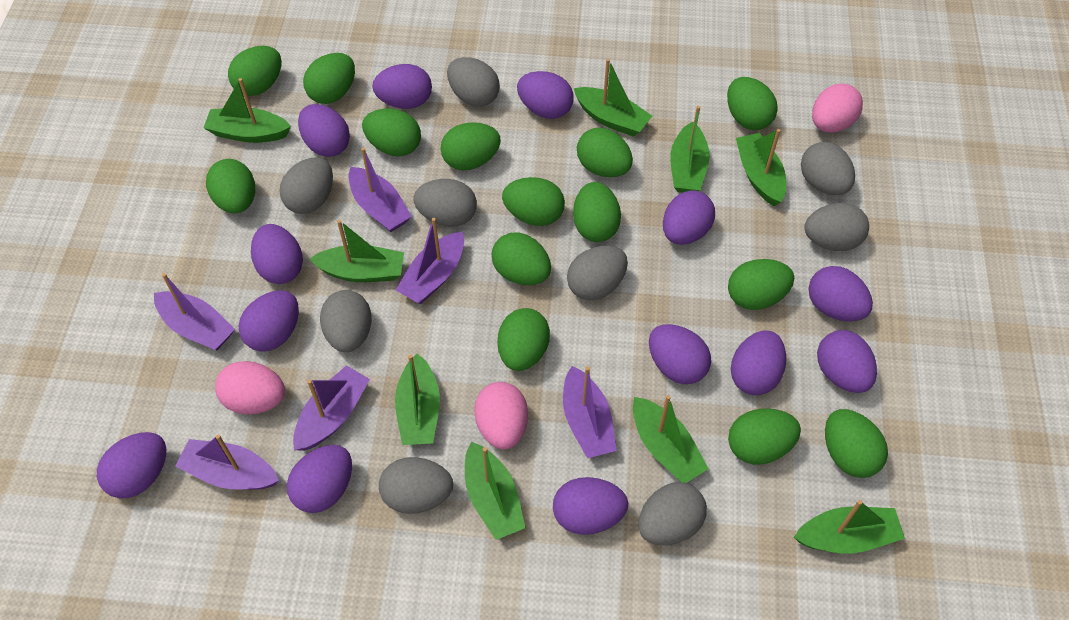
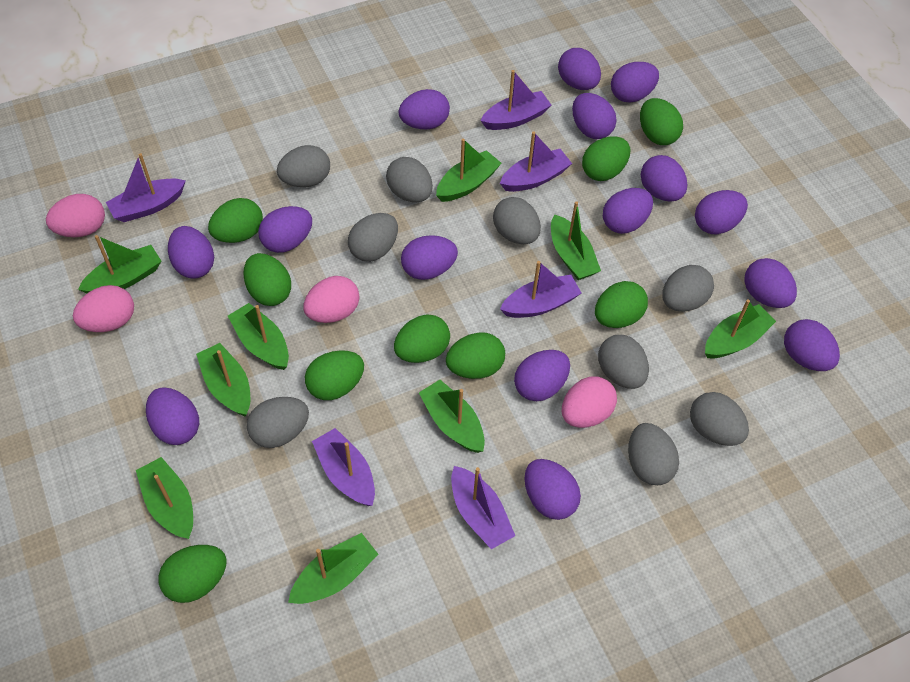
green egg: [206,159,255,213] [228,46,282,96] [303,53,355,104] [362,109,421,156] [440,122,501,170] [492,232,551,285] [498,308,550,371] [502,177,565,226] [573,182,621,242] [577,128,633,177] [727,77,778,130] [728,259,794,310] [728,408,801,465] [825,409,888,478] = 14 -> [158,545,227,603] [208,198,263,243] [243,253,291,306] [305,350,364,400] [394,314,450,363] [446,333,505,379] [582,137,630,181] [595,281,648,328] [640,98,683,145] = 9
pink egg: [215,361,285,415] [474,382,528,449] [812,84,863,133] = 3 -> [46,194,105,237] [73,285,134,332] [303,276,359,323] [562,376,617,428] = 4
purple egg: [97,432,166,498] [239,290,299,352] [251,224,303,284] [287,445,352,513] [298,104,350,157] [372,64,432,109] [517,71,574,119] [553,477,628,535] [649,324,711,384] [663,190,715,245] [731,330,786,395] [808,266,873,321] [817,330,877,393] = 13 -> [146,387,199,445] [168,226,214,279] [258,206,312,253] [398,89,450,129] [401,235,458,280] [514,350,570,401] [525,459,581,520] [558,48,601,90] [572,93,616,139] [603,188,653,234] [611,62,659,103] [641,155,687,202] [695,190,748,234] [744,258,797,308] [784,319,840,371] = 15

